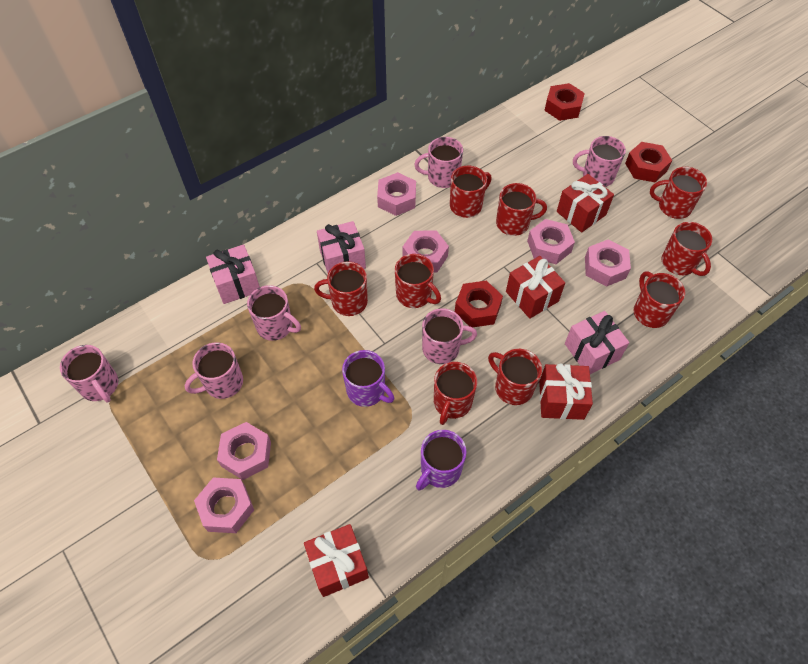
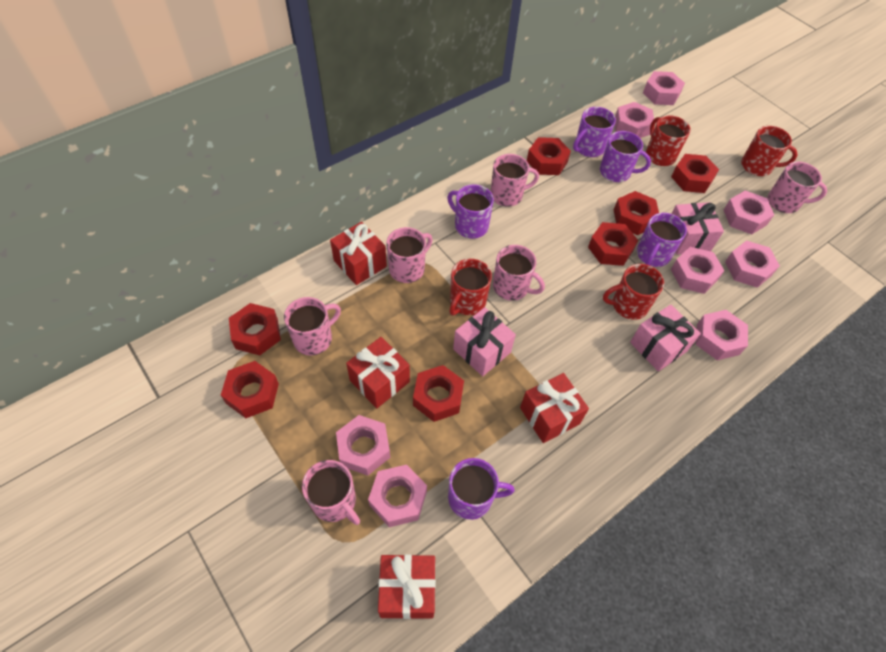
pink nut: [194,478,254,533] [217,422,271,480] [377,172,416,216] [403,231,449,272] [527,219,575,264] [585,239,631,287] = 6 -> [336,415,390,476] [368,465,427,527] [615,102,654,138] [643,71,685,105] [671,247,725,294] [696,310,748,360] [724,191,774,234] [725,240,780,288] = 8
purple mug: [342,350,394,407] [416,430,466,491] = 2 -> [447,184,494,239] [448,458,515,520] [573,107,616,157] [600,131,651,182] [637,213,687,267] = 5
red mug: [314,261,368,316] [395,254,441,308] [434,362,477,425] [450,165,492,218] [488,349,542,405] [496,183,547,236] [634,271,685,328] [650,167,707,219] [661,222,712,276] = 9 -> [449,259,492,315] [603,264,664,320] [646,116,691,166] [741,126,797,176] = 4
red nut: [455,281,503,327] [544,83,585,121] [625,142,672,182] = 3 -> [221,361,279,418] [229,303,281,355] [413,365,464,422] [527,137,571,175] [588,222,638,266] [614,191,659,235] [671,154,719,193] = 7

